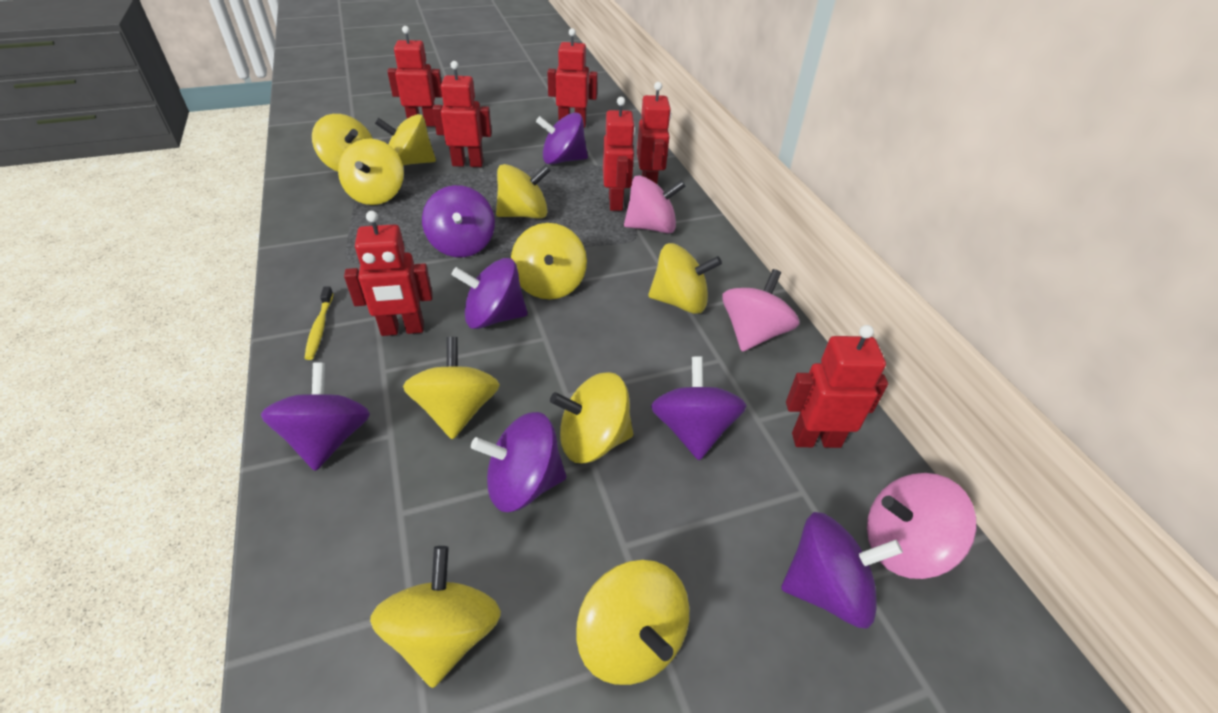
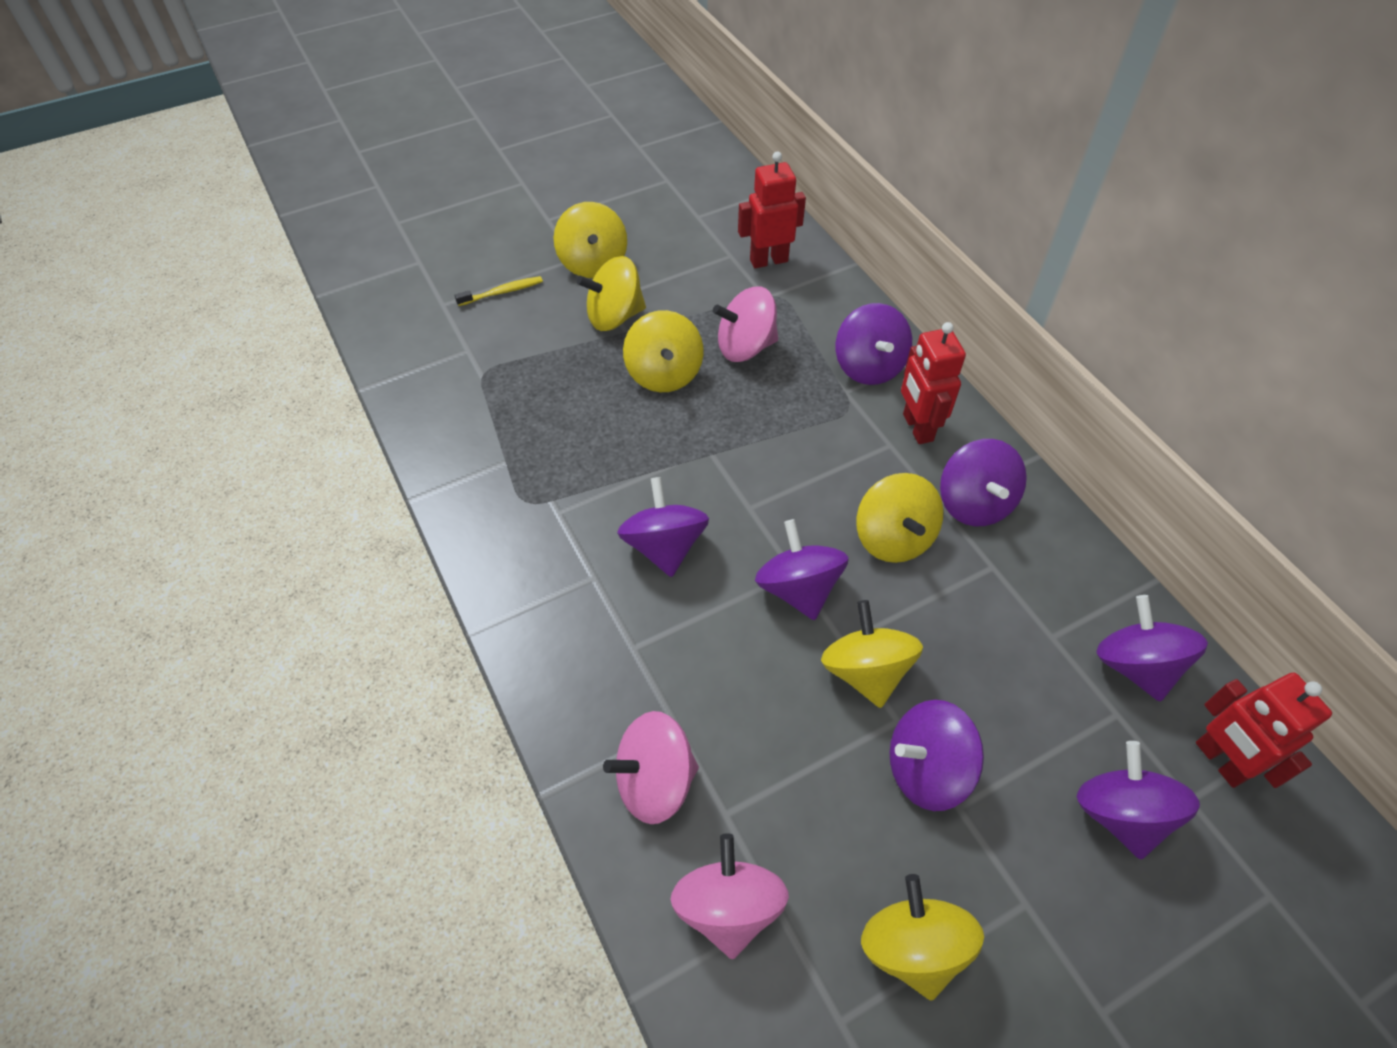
red robot: [344,211,433,336] [387,26,442,126] [432,61,492,167] [547,28,598,128] [603,97,635,211] [637,82,671,184] [786,325,888,448] = 7 -> [738,152,806,268] [901,322,966,444] [1196,672,1332,788] = 3
yellow spinning top: [312,114,373,172] [338,139,404,205] [370,546,501,688] [375,114,436,166] [403,337,500,440] [496,164,551,219] [511,223,587,300] [550,372,633,463] [576,560,689,685] [648,243,722,314] = 10 -> [553,202,627,278] [577,256,646,331] [623,310,703,392] [821,600,923,708] [857,473,943,563] [861,874,984,1000] = 6

